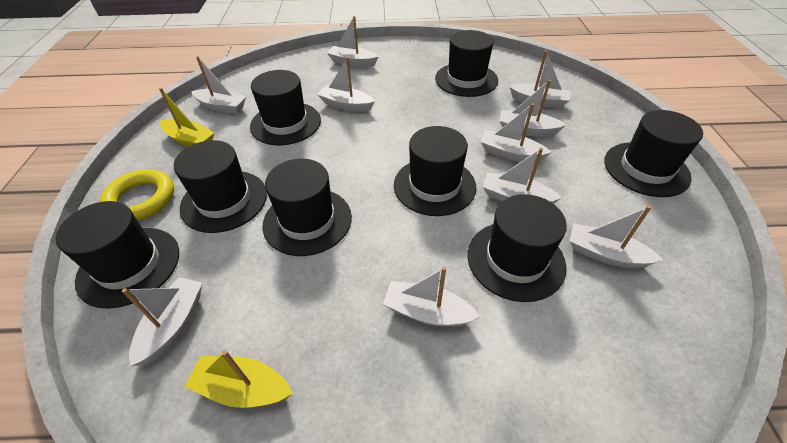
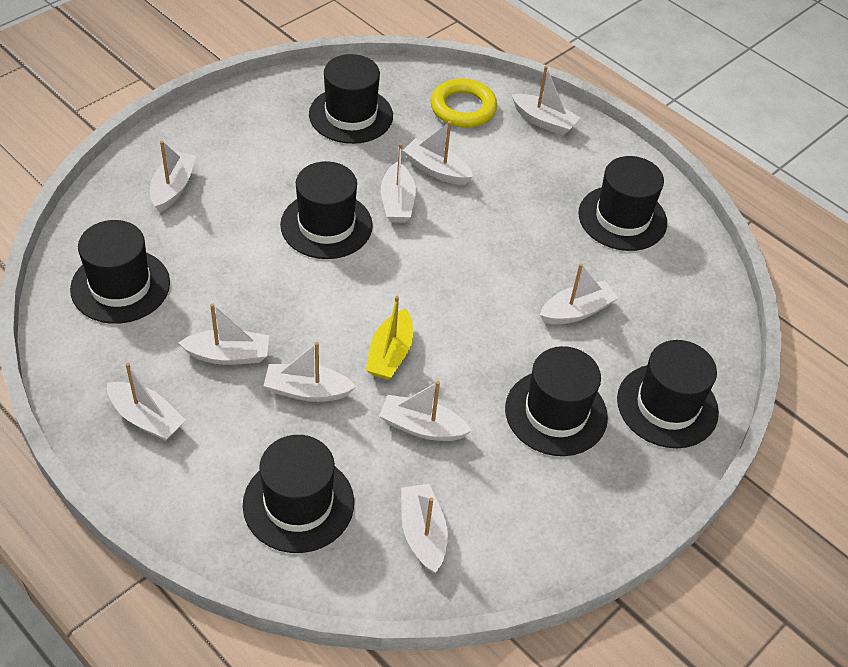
black hat: [56,201,179,309] [174,140,267,233] [250,70,321,145] [263,159,352,256] [394,126,477,216] [435,30,498,97] [468,194,567,302] [604,110,703,197] = 8 -> [70,220,170,324] [243,435,354,553] [280,161,373,259] [309,54,393,144] [505,346,608,456] [578,156,667,251] [617,340,719,448] = 7
yellow boat: [159,88,214,147] [184,350,293,408] = 2 -> [366,296,413,380] = 1

